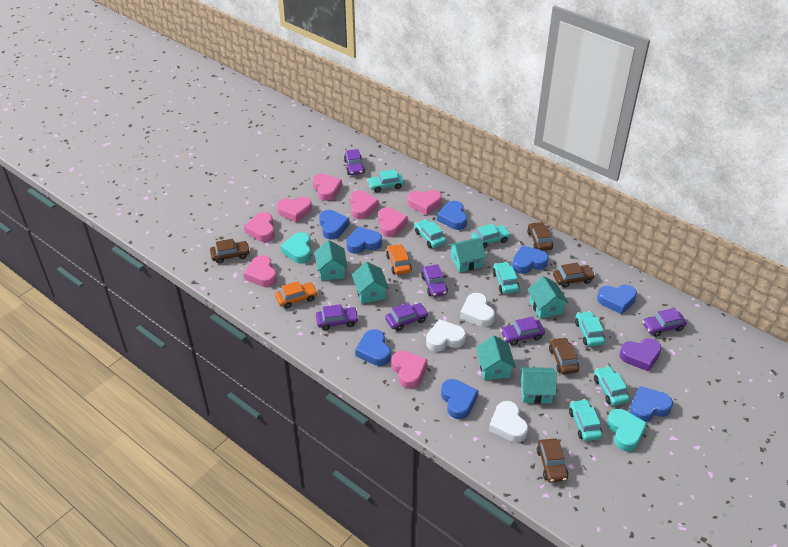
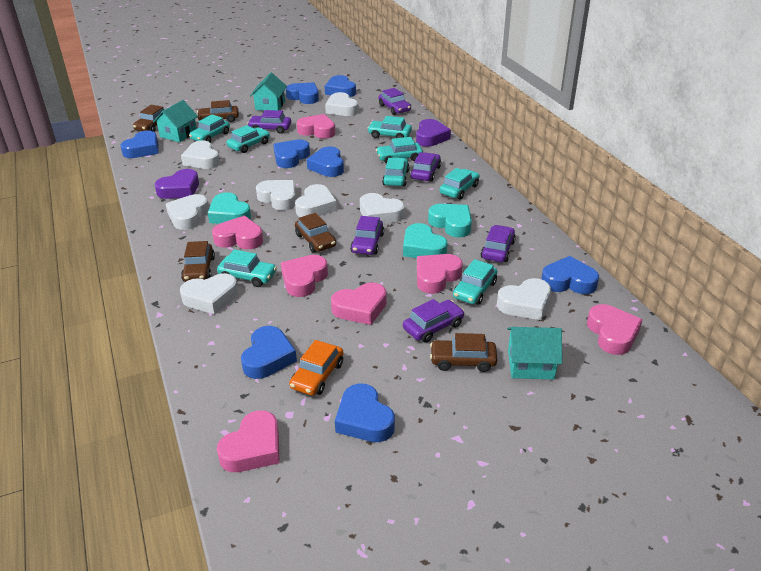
orange car: [275,281,318,309] [386,244,412,275] = 2 -> [289,340,343,396] = 1
pink heart: [244,212,275,242] [244,255,277,287] [277,197,312,222] [313,174,342,201] [350,190,379,219] [378,207,408,237] [391,351,427,389] [407,190,442,215] = 8 -> [212,216,263,249] [217,410,279,472] [281,255,328,297] [297,114,335,139] [331,282,387,325] [417,254,463,294] [587,304,643,355] = 7
purple heart: [619,338,662,372] = 1 -> [155,169,199,199] [416,119,451,147] = 2
turquoise car: [367,169,404,193] [415,219,446,248] [471,224,511,248] [493,262,520,294] [569,399,602,441] [575,311,605,346] [594,366,630,406] = 7 -> [189,114,230,142] [217,250,277,287] [227,125,270,153] [367,116,412,138] [376,137,423,163] [382,158,409,186] [439,168,479,199] [453,259,497,305] = 8
turquoise heart: [280,232,311,263] [607,409,647,451] = 2 -> [208,192,251,224] [403,223,448,258] [428,204,472,237] = 3
turquoise house: [314,240,348,281] [352,262,389,304] [449,238,486,272] [476,335,516,380] [520,367,557,404] [527,276,569,319] = 6 -> [153,100,198,142] [250,73,287,111] [507,327,562,379] = 3
white heart: [426,319,466,352] [460,293,495,327] [489,401,528,443] = 3 -> [166,194,209,230] [180,273,238,315] [181,141,220,169] [256,180,296,210] [295,184,337,217] [325,92,358,116] [360,193,405,224] [497,278,551,320] = 8

